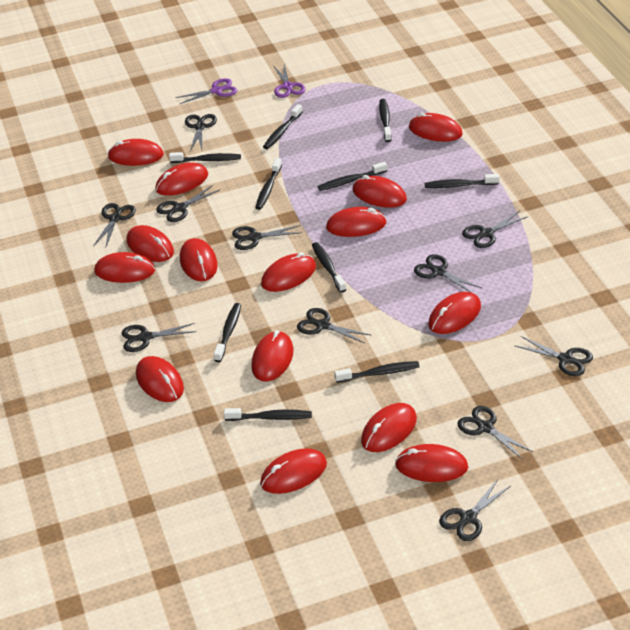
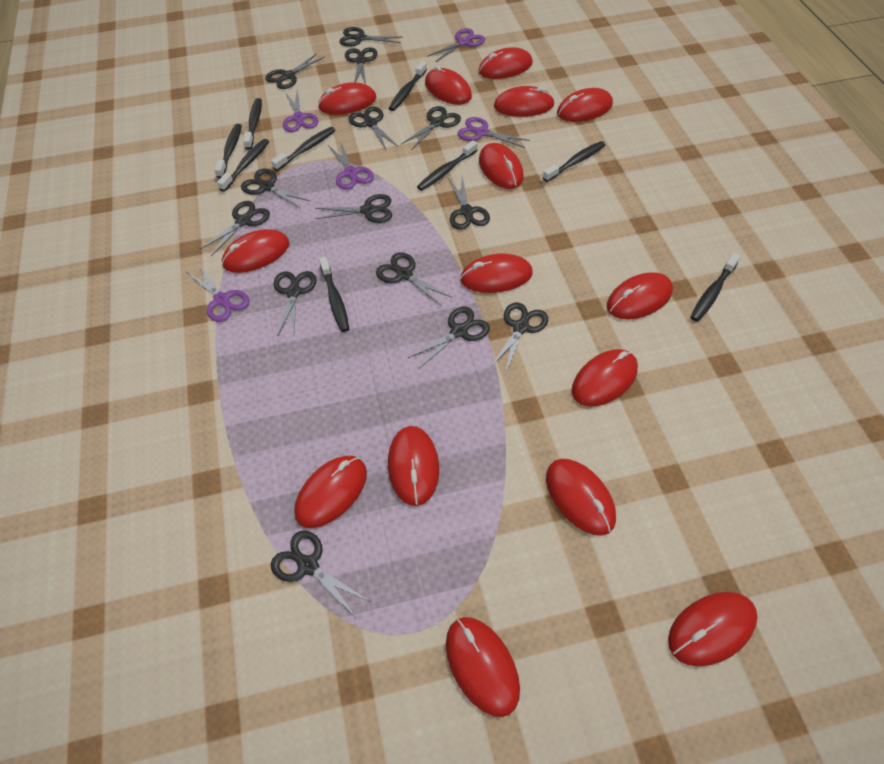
black scissors: [93,203,136,246] [122,323,196,352] [156,185,220,222] [185,114,217,151] [232,225,302,250] [297,308,370,343] [414,254,483,293] [439,479,511,541] [457,406,533,460] [462,211,527,248] [514,336,593,376] = 11 -> [200,201,270,256] [241,169,311,209] [265,53,325,89] [271,531,369,617] [274,271,316,337] [315,194,392,223] [339,27,402,47] [345,47,377,85] [348,107,399,149] [376,252,451,305] [401,106,461,150] [407,307,490,369] [448,177,490,230] [490,303,548,373] = 14
black toothbrush: [169,152,241,163] [214,303,241,362] [224,408,312,421] [255,158,282,210] [263,104,303,149] [312,242,346,293] [318,162,387,191] [334,361,419,383] [379,99,392,142] [425,174,499,188] = 10 -> [214,124,242,178] [217,139,269,192] [243,98,262,150] [271,127,335,171] [319,256,349,332] [388,61,427,111] [417,140,477,191] [543,141,605,182] [690,253,740,322] = 9
purple scissors: [175,78,237,104] [273,64,306,98] = 2 -> [187,264,250,322] [283,91,318,132] [328,141,374,190] [427,28,485,62] [458,117,530,148] = 5

